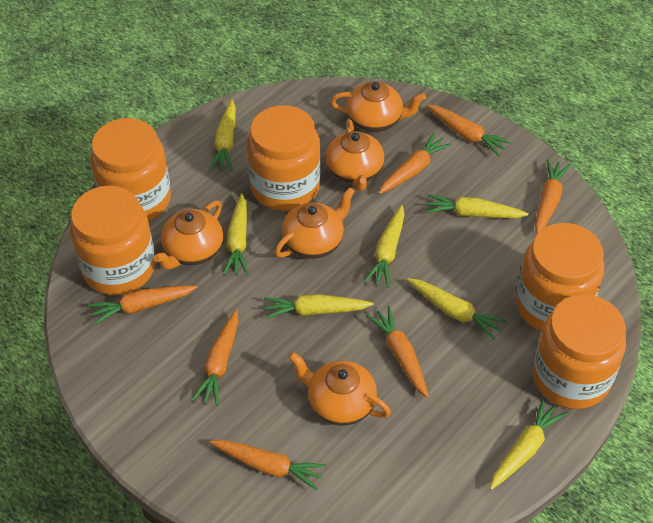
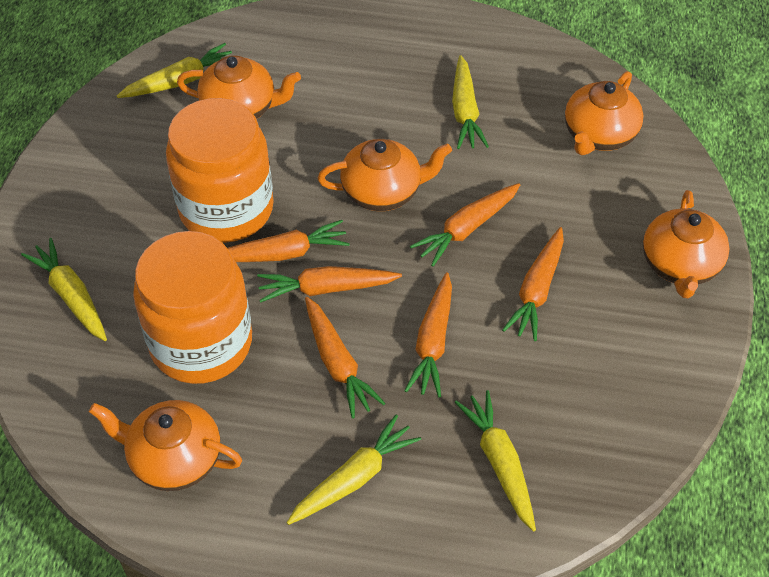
orange carrot: [88,285,197,325] [192,310,238,406] [210,440,326,490] [366,306,429,398] [378,133,452,194] [426,104,512,156] [535,159,571,234] = 7 -> [228,220,350,262] [257,266,402,303] [305,297,385,419] [404,272,452,397] [410,183,520,267] [502,227,564,341] = 6
orange jar: [70,185,155,295] [90,118,171,221] [247,105,321,211] [516,223,604,331] [533,294,626,409] = 5 -> [133,231,252,384] [166,98,274,243] = 2
yellow carrot: [209,99,236,172] [223,193,249,275] [264,294,374,319] [364,205,405,288] [407,278,507,340] [426,194,529,218] [490,398,567,490] = 7 -> [21,238,107,341] [117,43,232,98] [286,415,421,525] [452,55,489,149] [455,390,536,532] = 5

